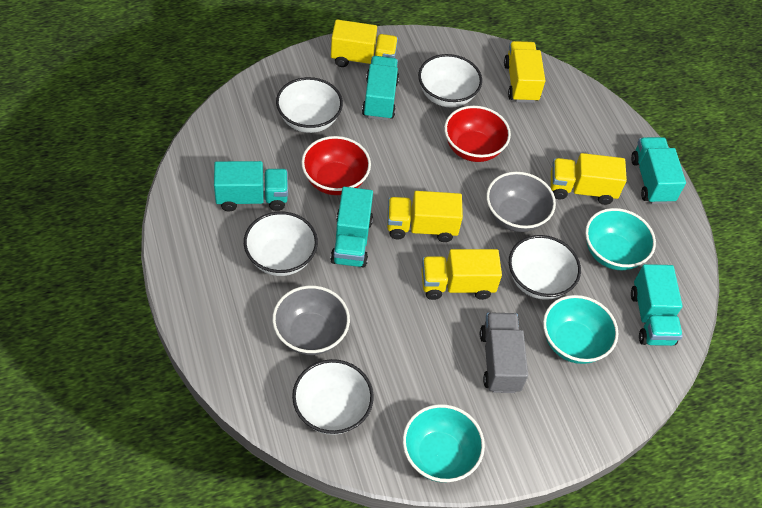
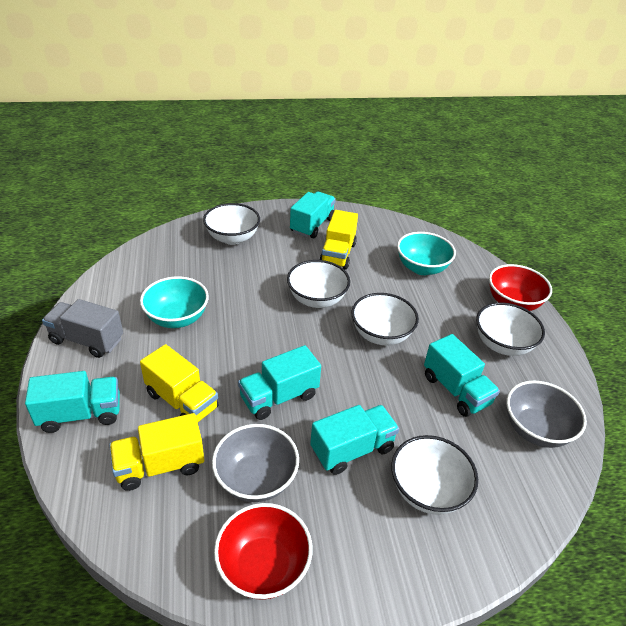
turquoise bowl: [403,404,485,482] [543,295,619,364] [585,208,656,270] = 3 -> [140,276,209,328] [397,232,456,275] = 2
yellow truck: [331,20,398,67] [387,191,463,242] [421,249,502,300] [504,41,545,103] [551,153,627,205] = 5 -> [109,413,204,491] [140,344,219,422] [319,210,358,270] = 3

